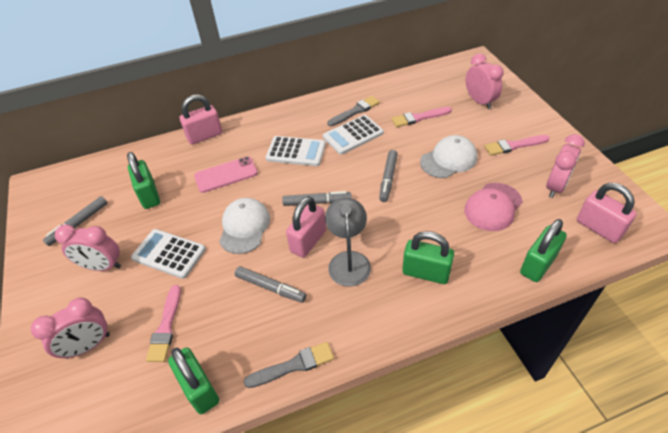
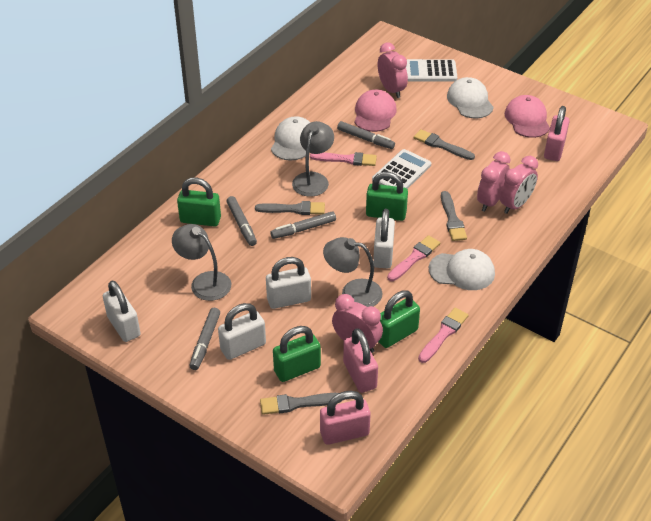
grey brush: [243,342,334,388] [328,96,380,127] = 2 -> [255,201,325,215] [260,393,342,415] [414,129,475,160] [441,191,467,241] = 4
grey lamp: [325,198,371,287] = 1 -> [172,224,231,301] [292,121,334,197] [323,237,382,307] = 3
pink cap: [464,183,523,231] = 1 -> [355,89,396,132] [505,95,550,138] = 2
pink phone: [194,156,258,193] = 1 -> none = 0
white calculator: [131,229,206,279] [266,136,326,166] [323,115,384,155] = 3 -> [372,149,431,189] [406,59,457,82] = 2
white cap: [219,198,270,254] [420,135,477,178] = 2 -> [271,116,311,161] [429,249,495,290] [447,77,494,119] = 3
white padlock: none = 0 -> [103,281,141,342] [218,303,266,360] [266,257,311,309] [373,209,395,268] = 4

